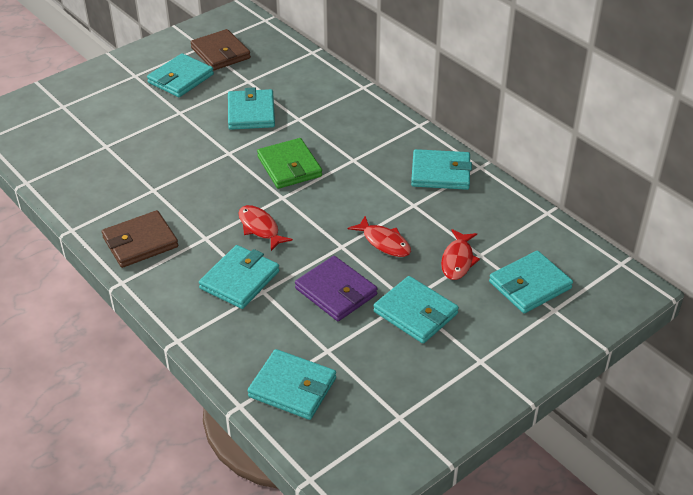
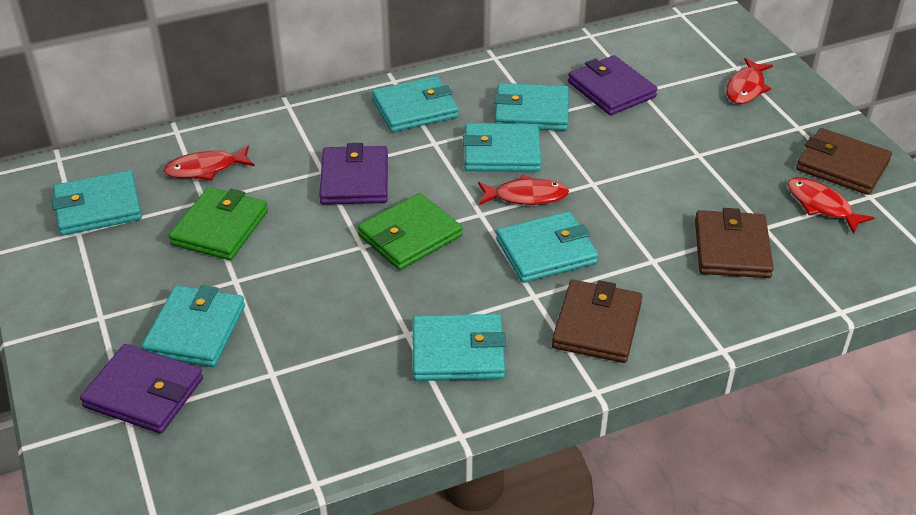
brown wallet: [102,210,178,268] [191,29,251,71] = 2 -> [552,280,642,363] [695,208,774,278] [796,128,892,195] = 3
green wallet: [257,138,322,189] = 1 -> [169,187,268,260] [358,193,462,270] = 2
purple wallet: [295,256,378,321] = 1 -> [80,344,203,434] [319,143,388,205] [568,55,658,115] = 3
red fish: [238,205,293,251] [348,216,411,257] [441,229,480,280] = 3 -> [164,146,255,180] [478,175,569,205] [726,58,773,104] [787,177,875,234] = 4

